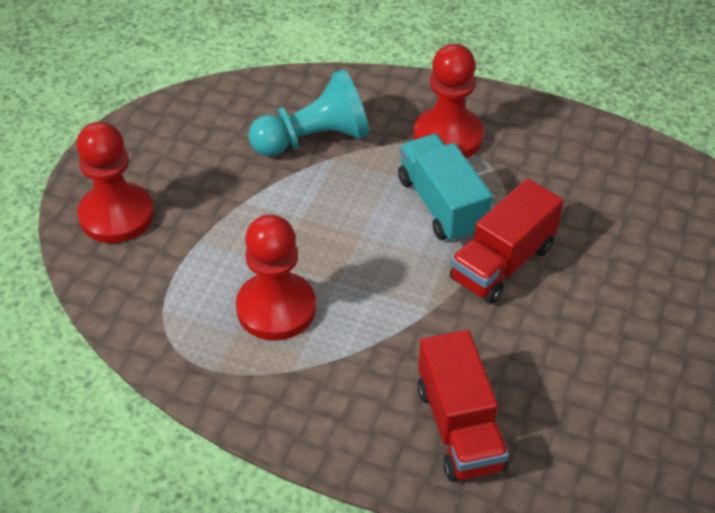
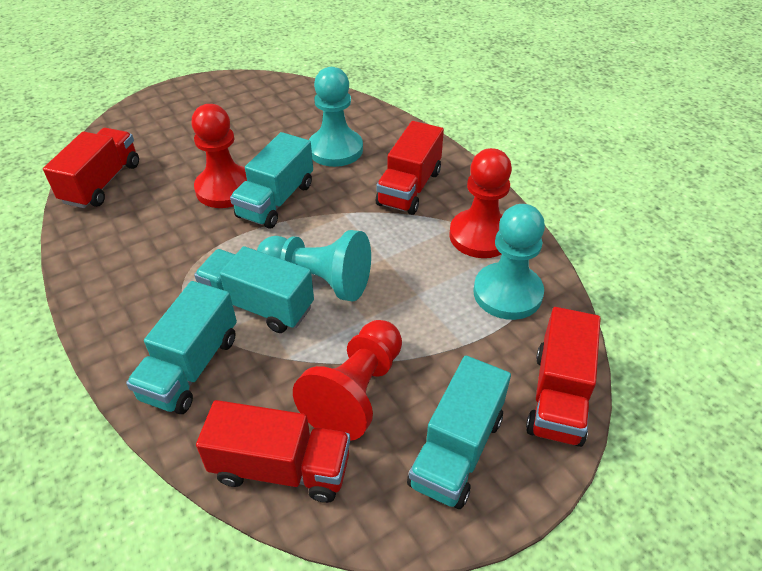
red truck: [418,330,509,482] [450,178,563,304] = 2 -> [43,128,139,208] [196,400,350,503] [376,121,444,215] [526,307,601,447] = 4
turquoise pawn: [248,69,369,157] = 1 -> [257,230,371,302] [309,67,363,167] [473,204,545,320] = 3
turquoise truck: [398,134,493,243] = 1 -> [126,281,237,414] [194,246,314,333] [230,132,313,229] [407,356,511,509] = 4

